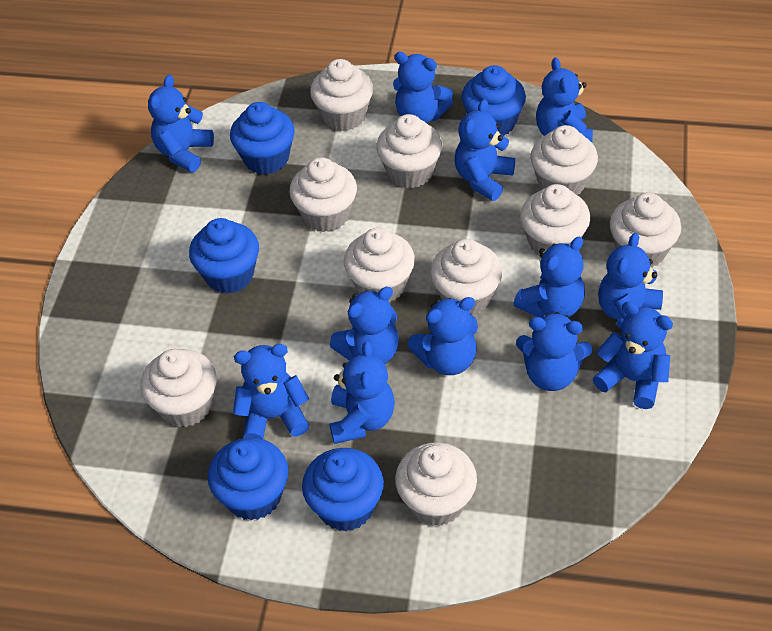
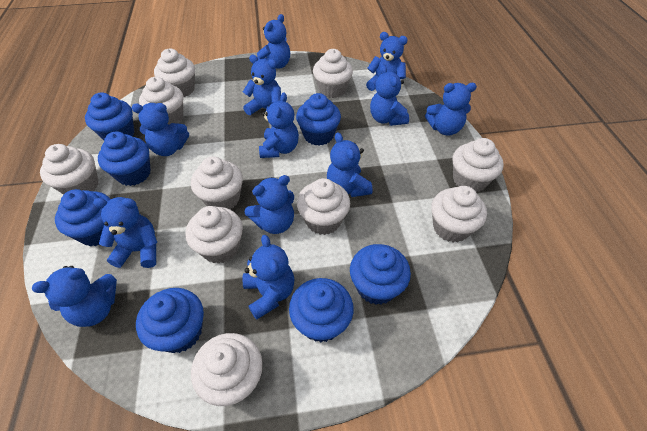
blue cupcake: [189,218,259,294] [208,438,288,520] [230,102,295,175] [302,448,384,532] [462,65,526,136] = 5 -> [55,189,111,246] [85,92,134,140] [98,131,151,186] [136,288,204,353] [289,278,354,342] [296,93,341,146] [350,244,411,305] = 7

